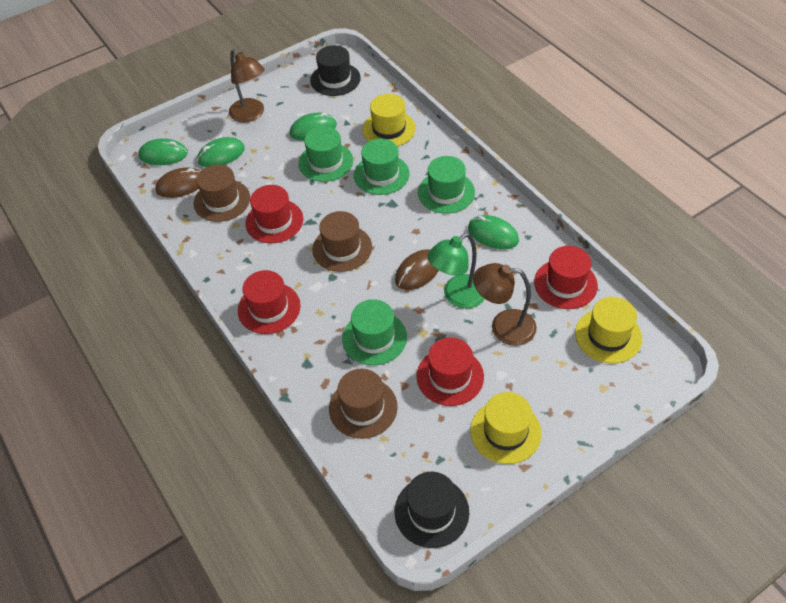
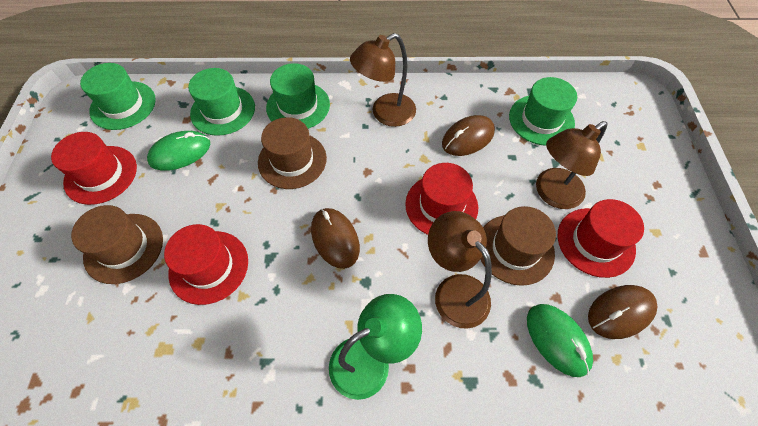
black hat: [310,45,361,96] [395,472,469,548] = 2 -> none = 0
brown lamp: [229,49,265,123] [473,263,537,346] = 2 -> [350,33,416,127] [428,211,492,329] [536,121,608,209] = 3
brown mouse: [156,168,201,198] [395,249,439,290] = 2 -> [311,208,360,269] [442,115,495,156] [588,285,658,339] = 3
green mouse: [138,138,188,165] [197,137,245,167] [290,113,337,141] [468,215,519,249] = 4 -> [147,131,210,171] [527,304,593,377] = 2
yellow hat: [362,94,416,146] [470,392,542,464] [575,297,642,364] = 3 -> none = 0

